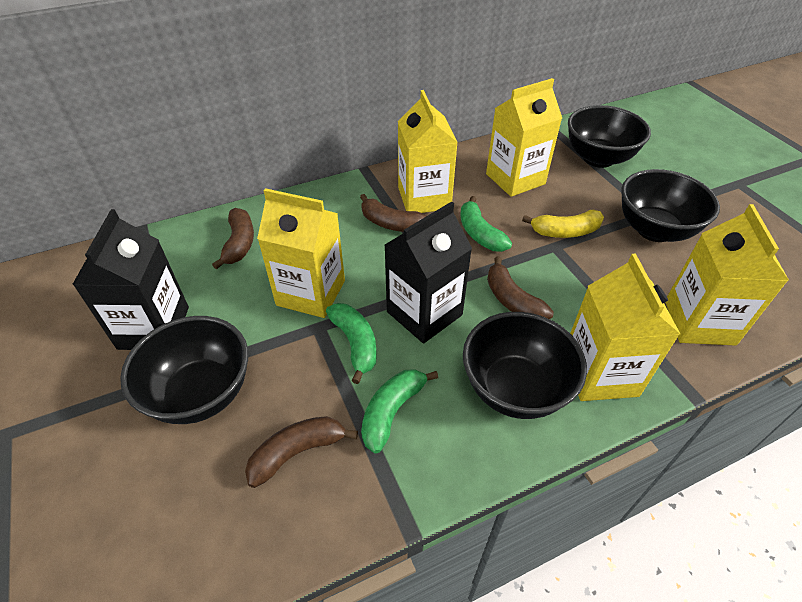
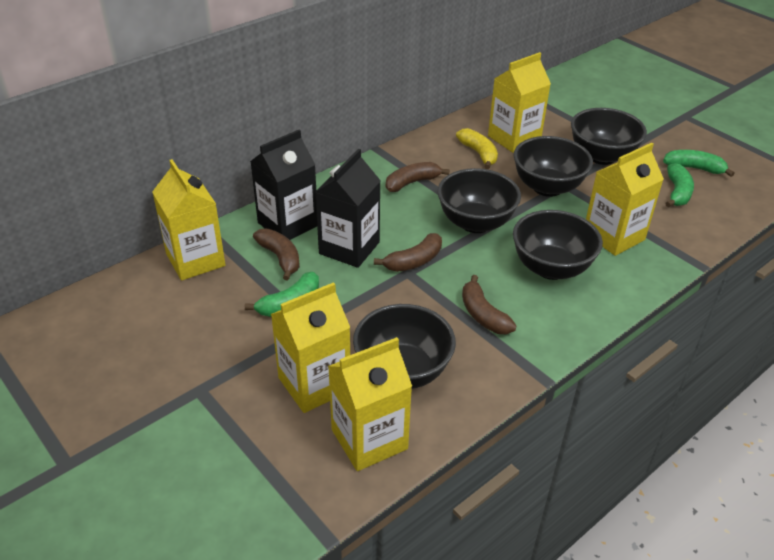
black bowl: [120,316,248,424] [463,312,587,419] [568,105,651,168] [621,169,720,242] = 4 -> [353,304,456,389] [438,168,521,233] [513,210,603,280] [514,136,593,197] [571,108,647,165] = 5

